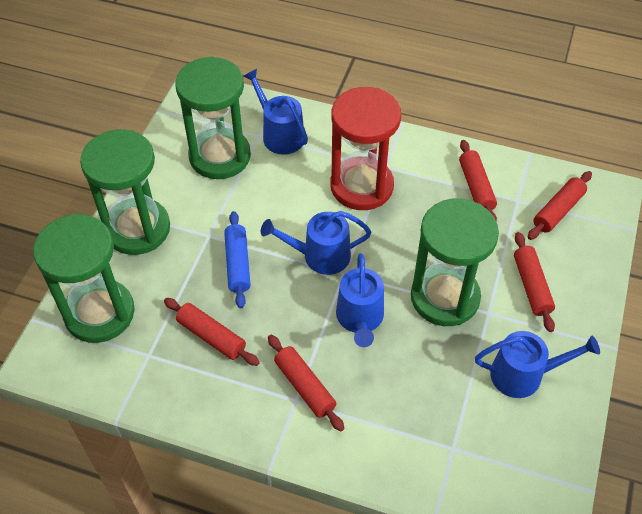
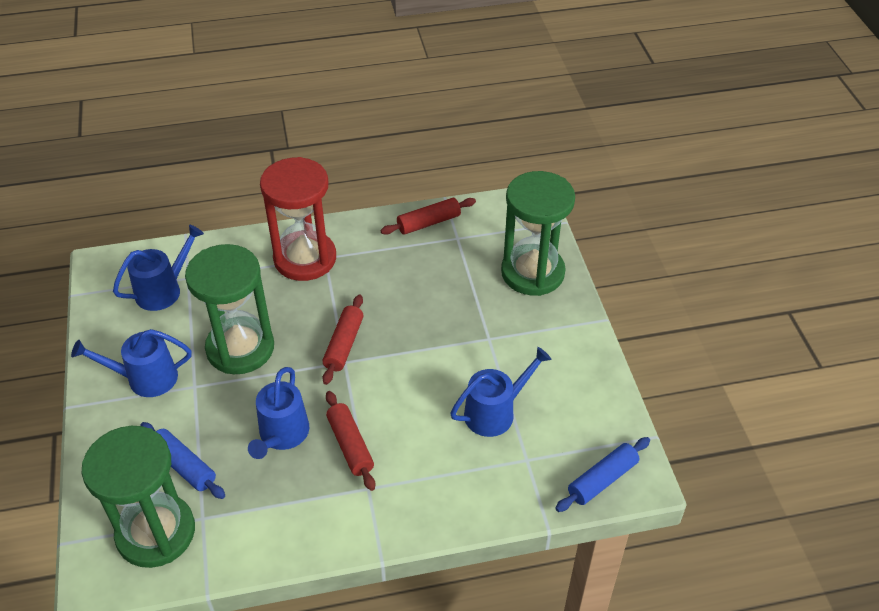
blue rolling pin: [224,211,251,308] = 1 -> [140,422,225,499] [555,437,650,512] = 2
green hourglass: [33,214,135,343] [80,129,170,255] [175,57,251,179] [411,199,499,326] = 4 -> [82,426,195,568] [185,244,274,374] [501,171,575,296] = 3
red rolling pin: [164,298,260,366] [268,335,345,431] [459,140,497,221] [514,232,555,332] [528,171,592,240] = 5 -> [322,295,364,385] [326,391,375,491] [380,198,476,235] = 3

